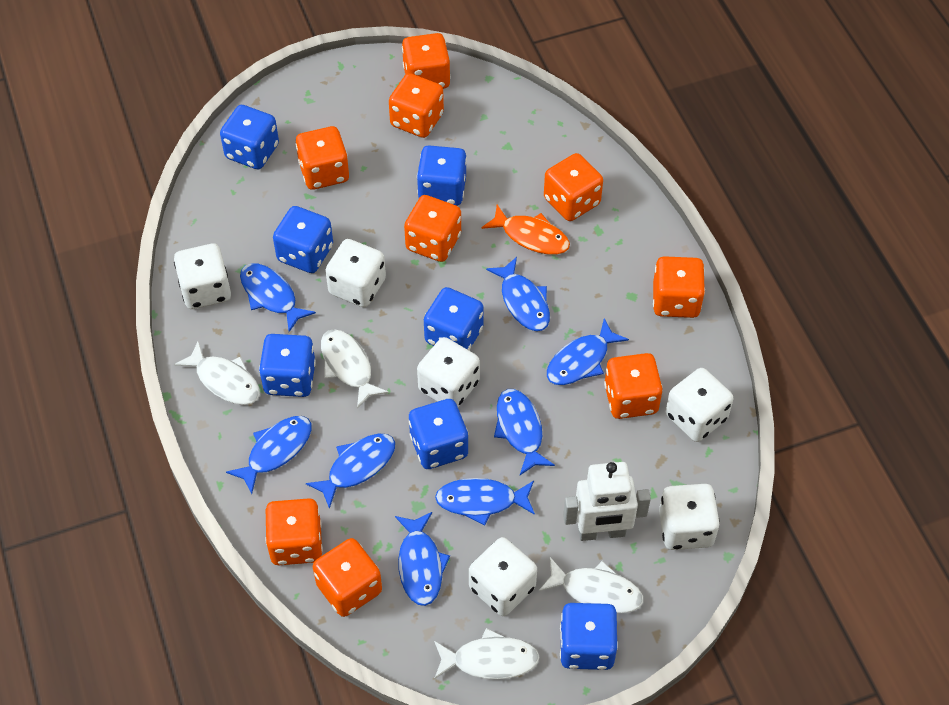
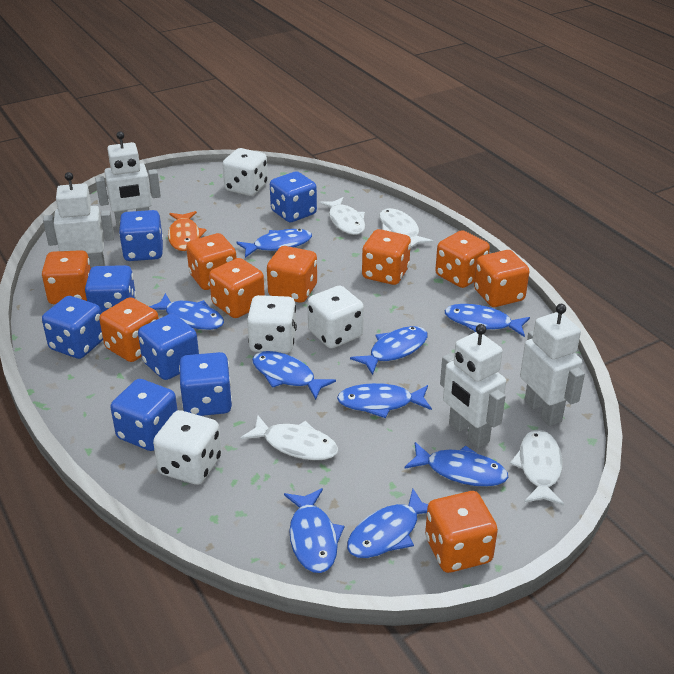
blue fish: [226,416,312,494] [240,263,316,332] [306,434,395,509] [395,512,450,606] [435,478,535,525] [486,257,550,331] [494,389,555,475] [547,318,629,385] = 8 -> [149,293,224,330] [236,229,312,258] [252,351,336,400] [284,488,344,573] [337,383,432,418] [347,489,428,558] [350,326,427,375] [404,442,509,487] [445,304,530,337] = 9
white dice: [174,243,231,309] [325,239,386,307] [417,337,480,407] [469,537,537,616] [659,484,720,550] [666,368,733,442] = 6 -> [153,410,222,485] [222,148,268,196] [247,295,297,353] [307,286,364,348] = 4
white robot: [563,462,651,541] = 1 -> [43,172,114,268] [95,131,161,231] [440,324,506,448] [520,304,585,426] = 4

